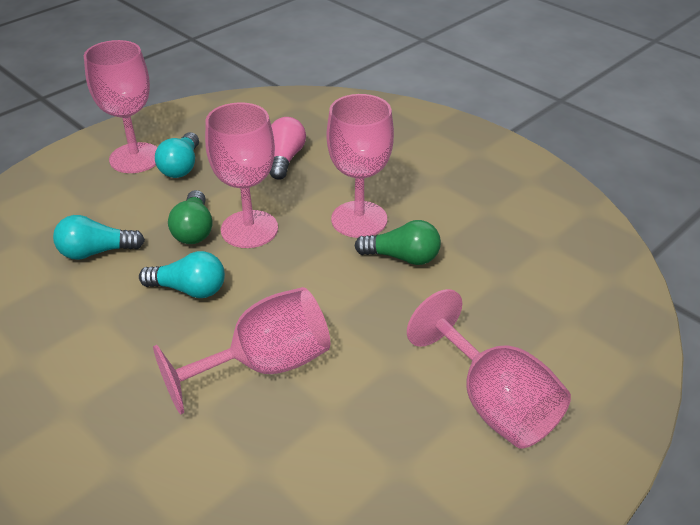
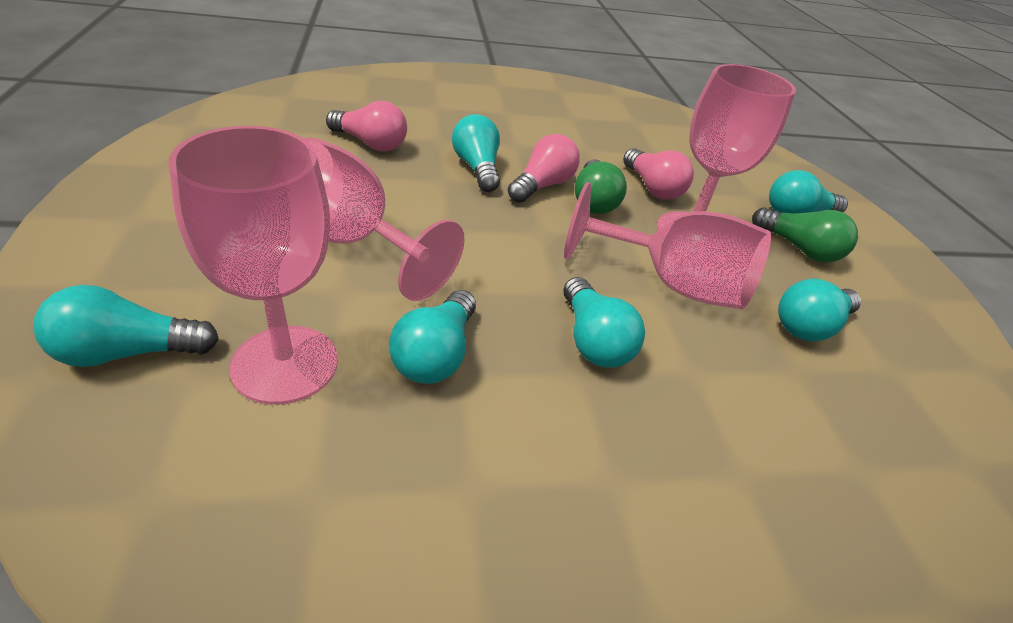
pink goblet: [84,40,157,173] [153,287,330,415] [205,102,278,248] [327,94,394,238] [407,289,571,448] = 5 -> [168,126,338,405] [304,137,465,301] [564,182,771,309] [657,64,796,230] = 4
pink light bulb: [270,117,306,180] = 1 -> [326,101,407,151] [508,134,580,203] [623,148,694,200] = 3
turquoise light bulb: [53,215,145,260] [139,251,225,298] [155,132,199,178] = 3 -> [33,285,219,367] [389,290,476,384] [452,114,500,192] [563,277,645,368] [769,170,848,213] [778,279,861,341] = 6

